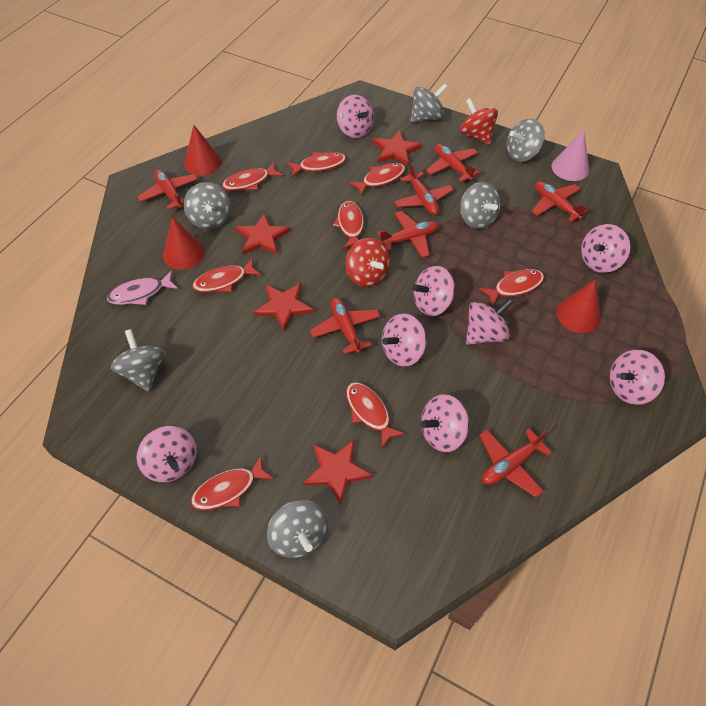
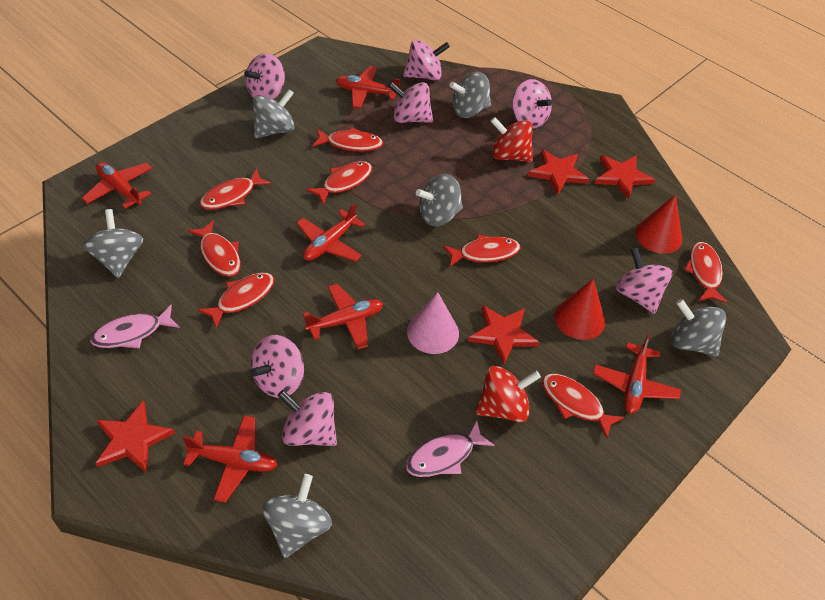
pink fish: [107,271,178,305] = 1 -> [90,305,180,348] [406,421,495,477] = 2
pink spinning top: [137,426,197,482] [337,95,374,138] [382,313,427,367] [412,266,455,316] [420,394,469,452] [466,298,513,345] [581,224,630,273] [610,349,665,405] = 8 -> [244,53,285,99] [250,335,304,398] [278,390,337,446] [388,82,433,123] [403,39,450,81] [512,79,552,129] [616,247,673,314] = 7
red cone: [163,217,205,270] [184,125,222,176] [556,280,601,333] = 3 -> [554,279,605,340] [635,195,682,254] = 2
red plane: [137,169,198,210] [310,298,381,354] [377,211,439,258] [394,163,454,215] [426,144,481,182] [480,429,552,497] [531,181,589,222] = 7 -> [82,162,152,209] [182,416,277,503] [296,203,365,262] [303,284,383,350] [336,66,400,109] [593,334,681,414] = 6

